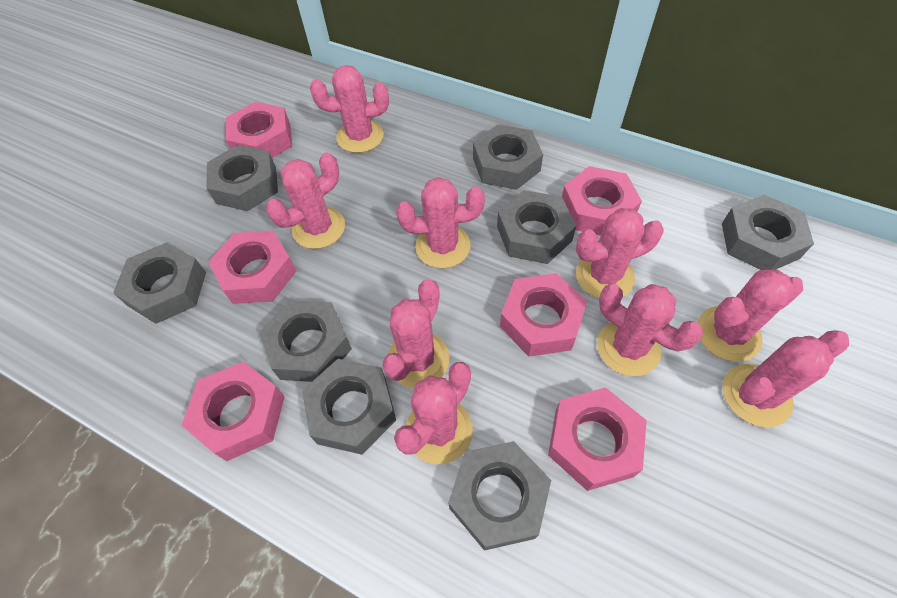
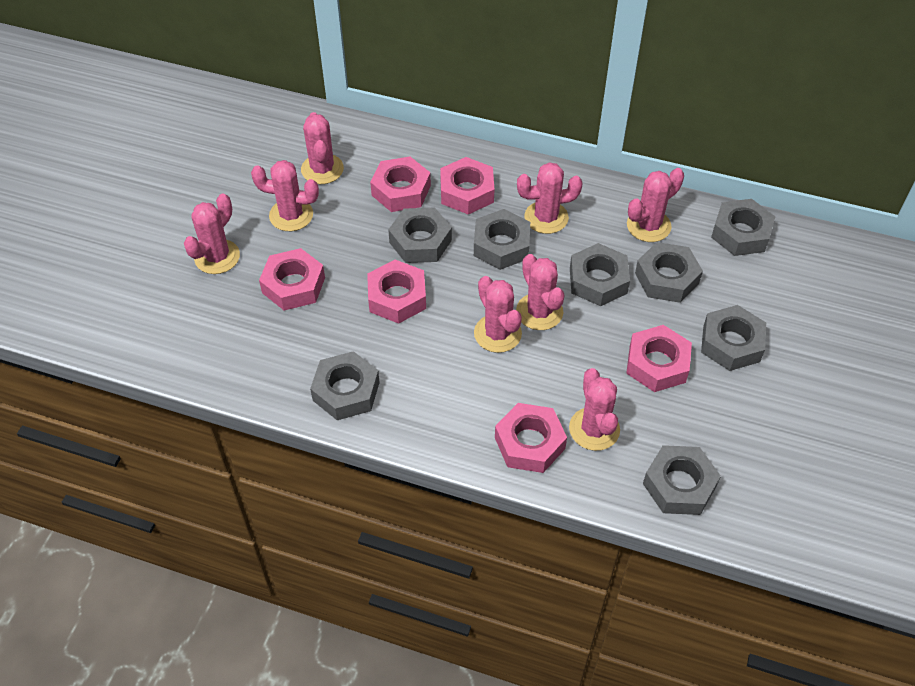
pink cactus: [266,153,345,249] [310,65,389,153] [382,279,449,388] [394,362,473,464] [396,177,485,268] [576,208,664,299] [597,284,703,376] [697,270,803,362] [723,330,849,427] = 9 -> [184,193,240,274] [251,160,319,231] [301,112,344,184] [474,276,522,353] [516,254,564,330] [517,162,583,234] [569,368,620,451] [627,168,684,242] = 8

